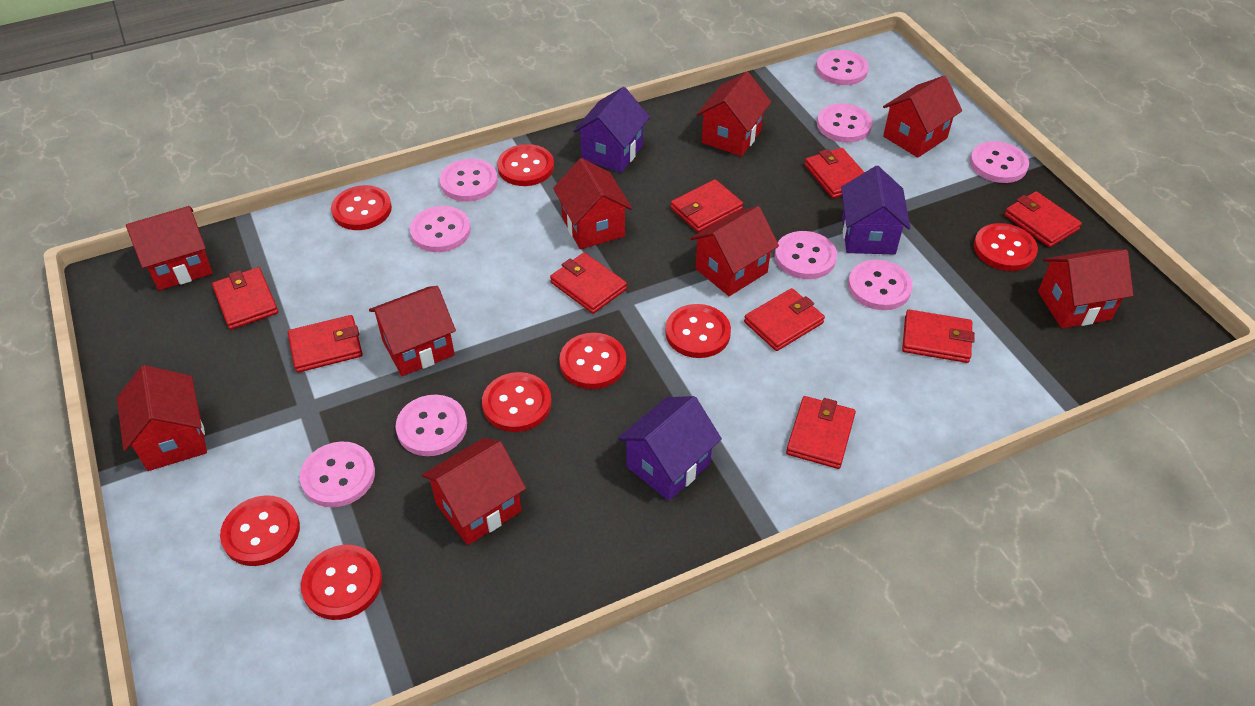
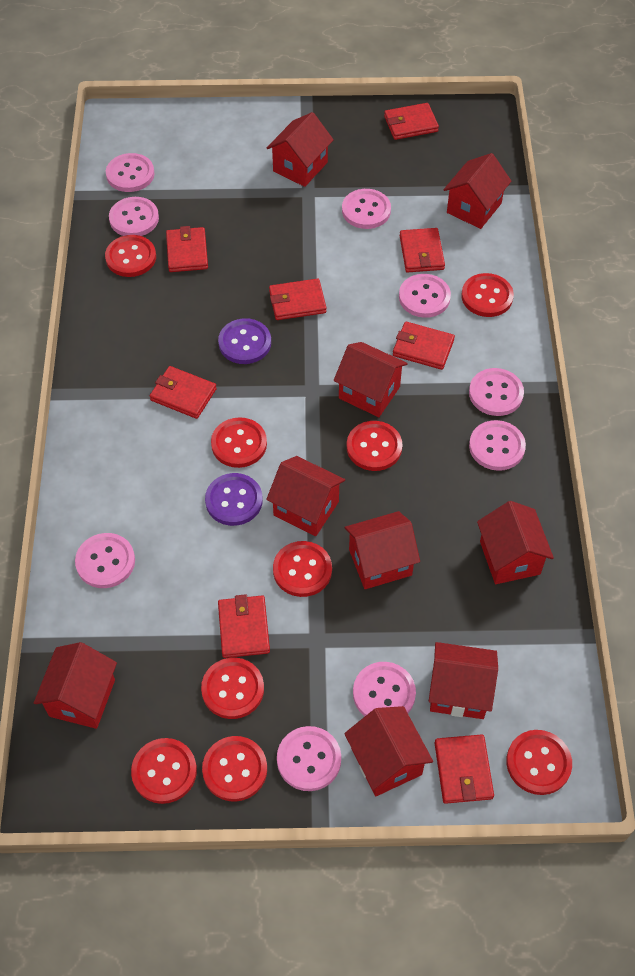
purple button: none = 0 -> [205,473,263,526] [218,318,271,364] = 2
purple house: [574,87,650,173] [618,396,722,501] [841,166,911,255] = 3 -> none = 0
red button: [220,495,300,566] [301,545,382,620] [331,185,392,230] [482,372,551,432] [497,144,554,186] [559,333,626,389] [665,304,731,358] [974,223,1038,271] = 8 -> [105,235,156,277] [131,738,197,804] [201,658,264,719] [202,736,267,802] [211,417,267,468] [273,541,332,597] [347,421,402,471] [462,273,514,317] [506,730,572,795] = 9
red wallet: [212,267,278,330] [288,315,363,373] [550,253,627,314] [671,179,743,232] [744,288,825,351] [786,396,856,469] [805,148,865,198] [902,310,975,363] [1004,191,1082,247] = 9 -> [150,366,217,419] [166,226,208,272] [218,594,270,658] [269,279,326,320] [384,103,439,140] [393,322,455,370] [400,228,445,273] [435,734,494,804] = 8

